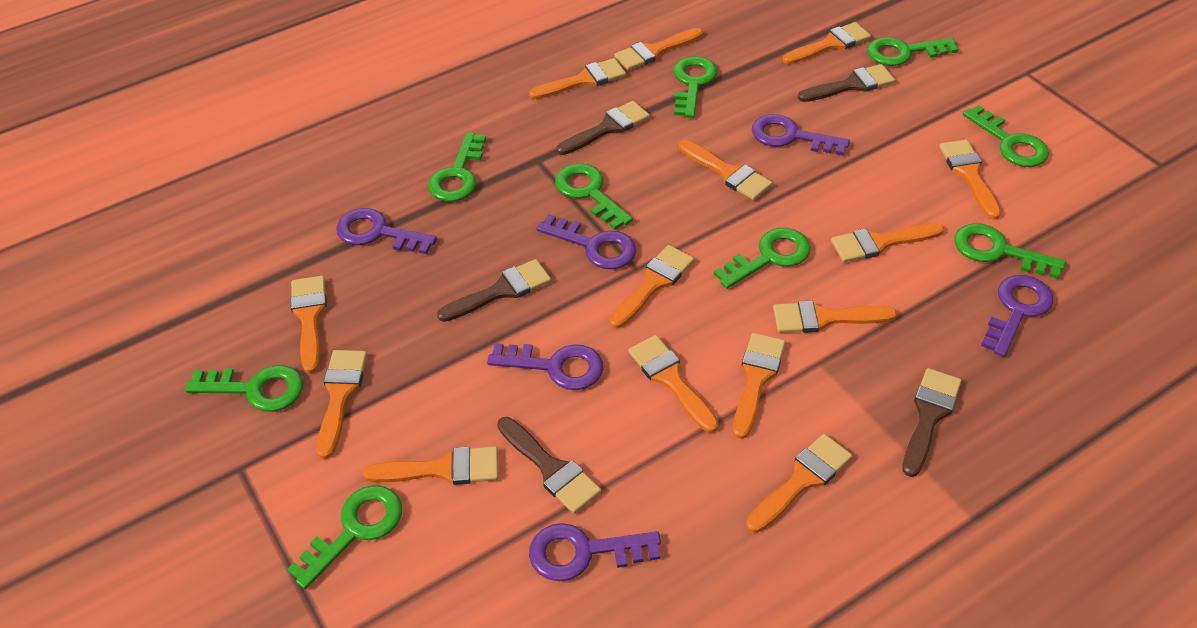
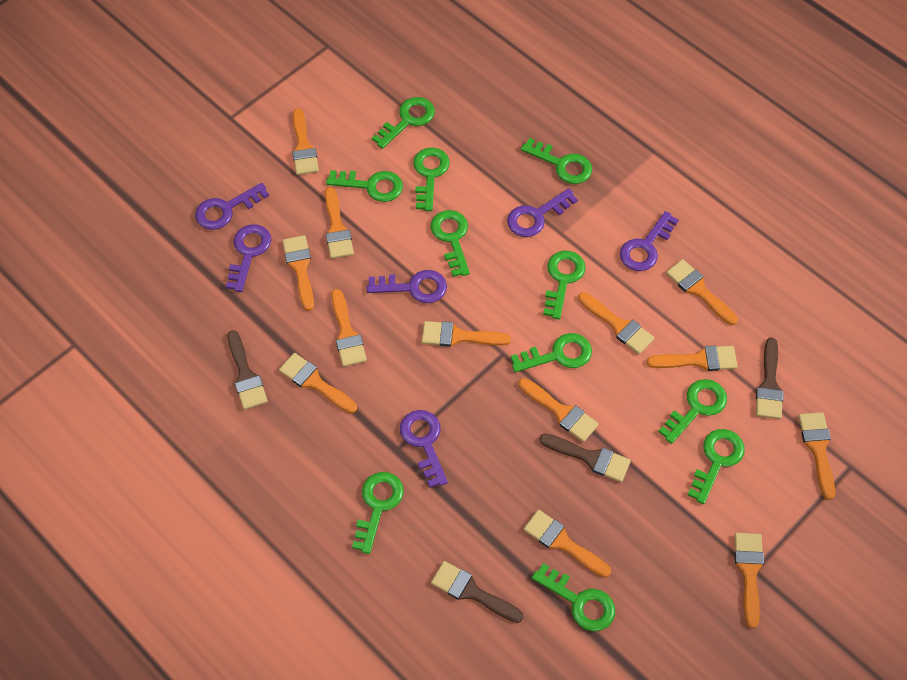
brown brush: [437,259,551,322] [497,417,601,514] [557,101,650,155] [798,64,895,102] [902,368,962,477] = 5 -> [228,330,268,410] [431,561,524,623] [539,433,631,482] [756,338,784,419] = 4
green key: [185,365,303,412] [287,485,402,589] [428,132,486,202] [555,163,633,230] [673,56,717,118] [714,228,811,289] [867,37,958,66] [954,223,1066,279] [962,105,1049,167] = 9 -> [326,170,403,202] [352,472,404,554] [372,97,435,149] [413,147,450,211] [431,210,470,277] [511,333,592,372] [521,138,592,184] [532,563,615,631] [543,251,586,319] [658,379,727,444] [688,429,744,504] = 11
orange brush: [290,276,327,373] [317,350,367,459] [363,446,498,485] [529,58,626,99] [609,245,694,328] [614,28,703,70] [628,335,719,433] [678,140,772,200] [733,333,786,439] [746,434,852,533] [773,301,897,333] [783,22,871,64] [831,223,944,262] [939,140,1001,220] = 14 -> [279,353,357,413] [282,235,314,311] [292,108,319,175] [325,187,354,259] [331,289,367,367] [422,321,511,347] [519,378,599,442] [524,510,611,577] [578,292,654,354] [647,346,738,371] [666,259,738,325] [734,533,764,628] [798,412,835,500] = 13

